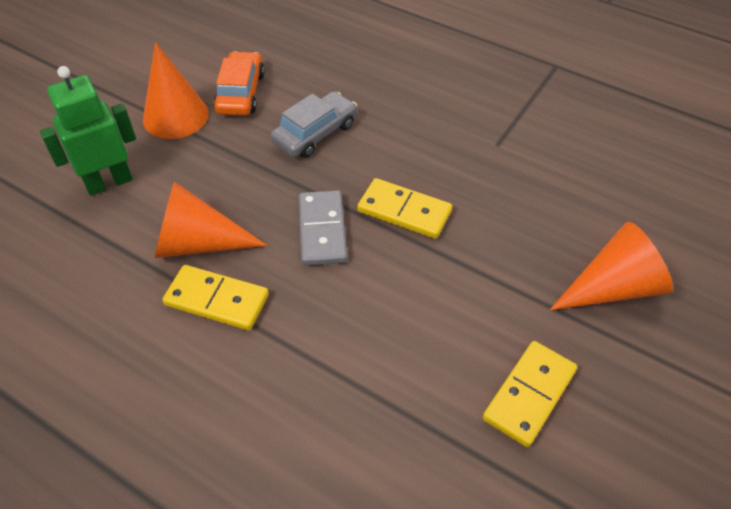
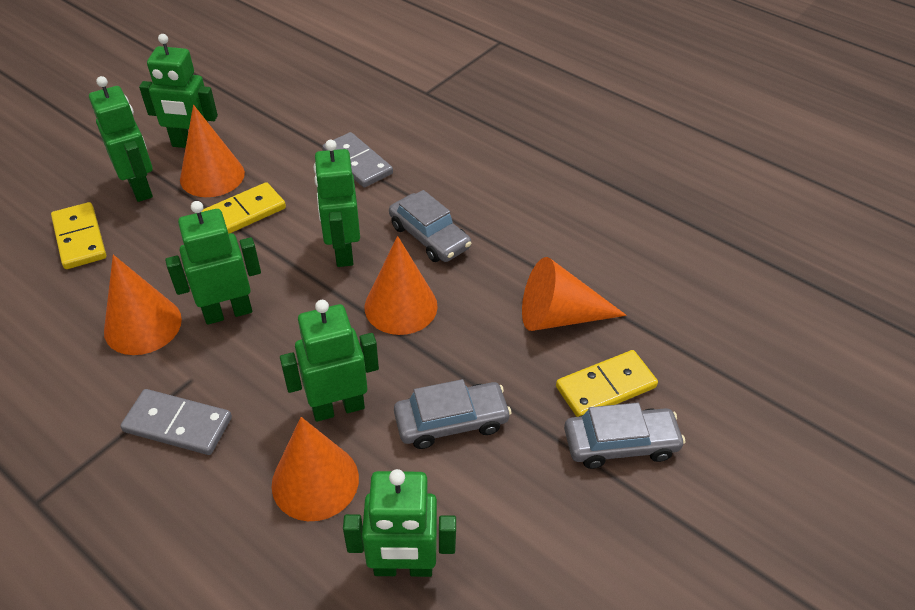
green robot: [40,66,136,195] = 1 -> [89,76,153,202] [139,34,218,148] [165,201,261,325] [280,300,379,422] [313,140,360,267] [343,469,456,577] = 6
grey car: [270,91,357,158] = 1 -> [389,190,471,262] [394,379,511,449] [564,403,685,469] = 3
grey domino: [299,190,347,266] = 1 -> [120,389,232,455] [322,132,393,188] = 2
orange car: [213,51,265,116] = 1 -> none = 0
orange cone: [143,42,209,139] [155,182,267,258] [550,221,673,310] = 3 -> [104,255,182,355] [180,105,245,197] [271,417,359,521] [365,236,438,335] [522,257,627,331] = 5

